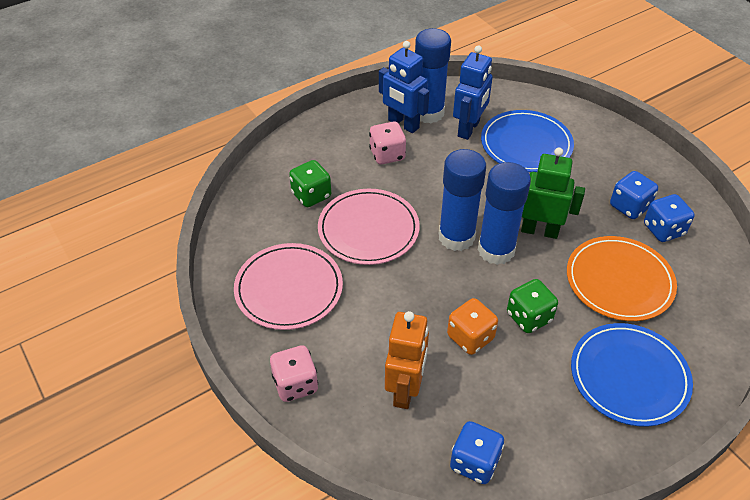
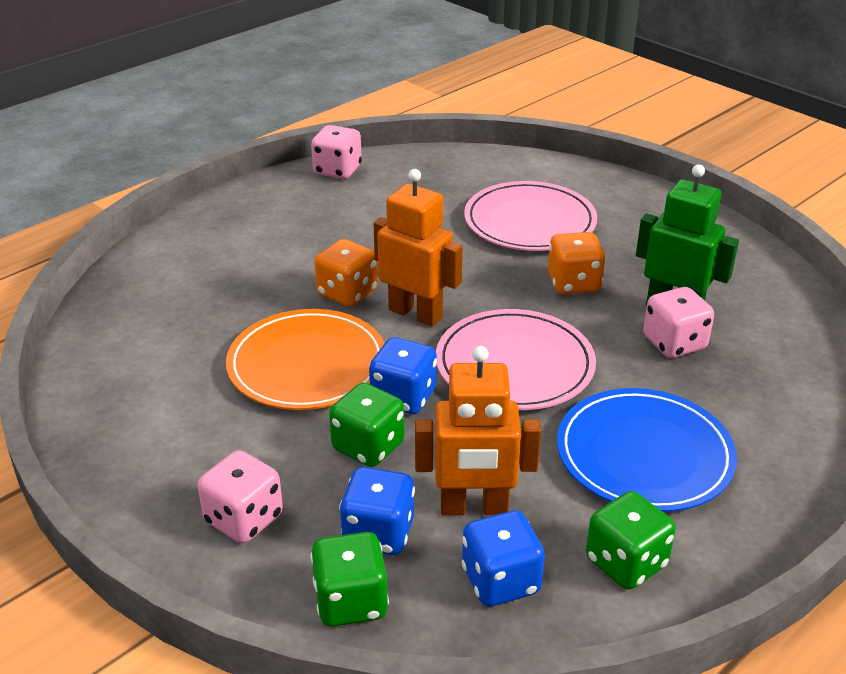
blue glue stick: [415,28,451,123] [438,149,486,251] [478,162,531,265] = 3 -> none = 0
blue plate: [481,110,574,172] [571,323,693,427] = 2 -> [557,388,737,512] = 1
blue robot: [379,41,429,133] [453,45,493,140] = 2 -> none = 0
green dice: [289,160,331,207] [507,279,558,333] = 2 -> [310,532,389,627] [329,383,405,467] [586,491,676,589] = 3
orange dice: [447,298,498,355] = 1 -> [315,239,378,307] [548,232,606,294] = 2
orange robot: [385,311,429,409] = 1 -> [373,169,463,327] [415,346,541,515] = 2
pink dice: [270,345,318,402] [369,122,406,164] = 2 -> [198,450,283,543] [311,125,362,179] [643,287,714,358] = 3

